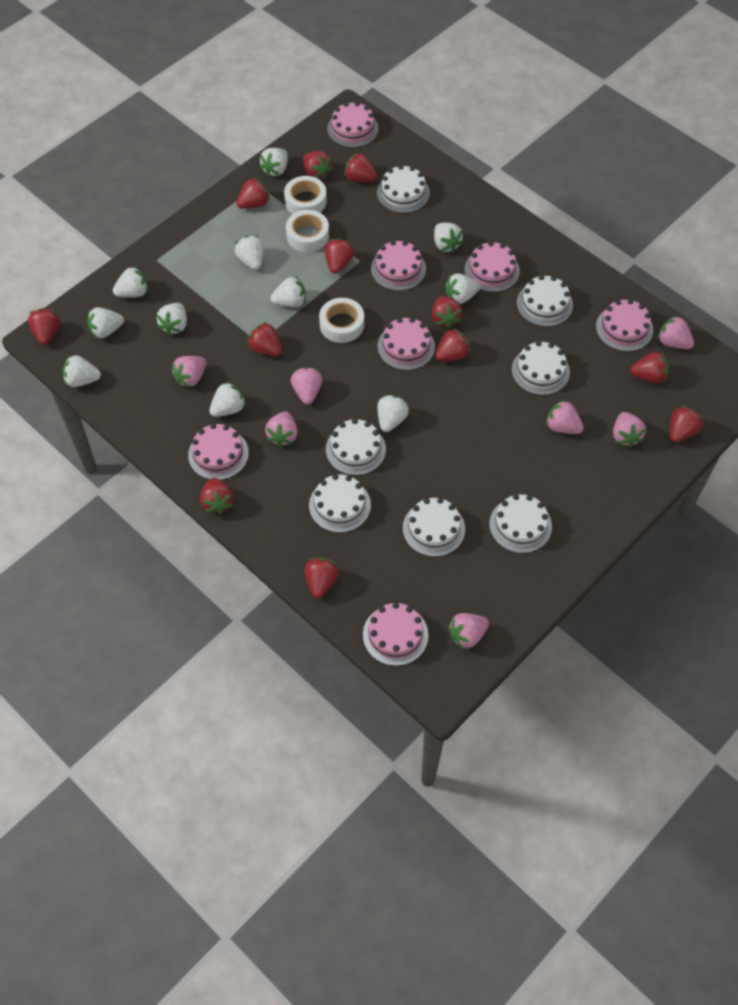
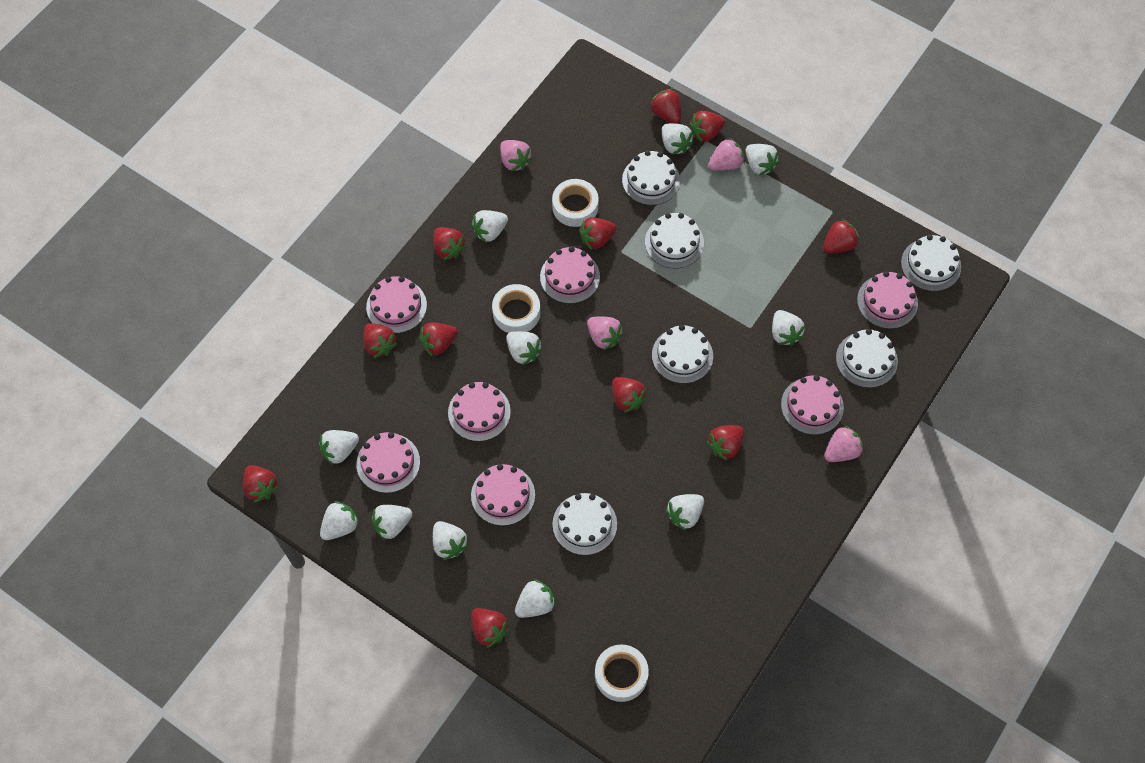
pink strawberry: [172,356,206,388] [265,412,298,447] [291,367,323,404] [448,613,489,649] [546,400,584,434] [613,412,646,447] [658,315,694,349] = 7 -> [500,140,533,172] [587,317,623,350] [708,138,745,171] [825,425,863,462] = 4
red strawberry: [28,308,60,345] [200,478,234,514] [237,177,270,209] [247,322,282,356] [303,151,333,180] [304,558,339,598] [325,238,354,274] [344,152,377,182] [432,296,462,329] [435,328,471,362] [630,351,669,383] [670,405,704,443] = 12 -> [243,465,279,503] [363,323,398,358] [419,322,458,356] [433,227,466,260] [471,608,510,648] [579,217,616,250] [612,377,647,413] [650,89,681,124] [690,111,725,142] [707,425,744,461] [823,219,859,254] = 11
white cake: [309,474,371,533] [326,418,386,475] [377,165,430,213] [403,498,465,557] [489,494,552,553] [512,341,570,395] [517,275,573,327] = 7 -> [552,493,617,555] [622,150,680,205] [645,213,704,269] [652,325,713,384] [836,329,898,388] [901,235,961,291] = 6

